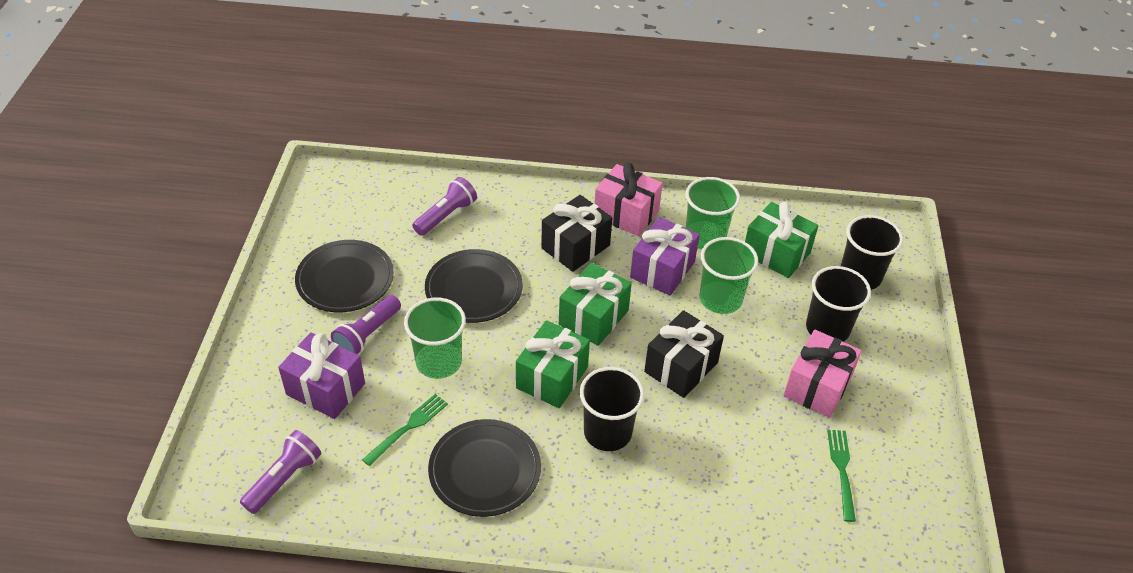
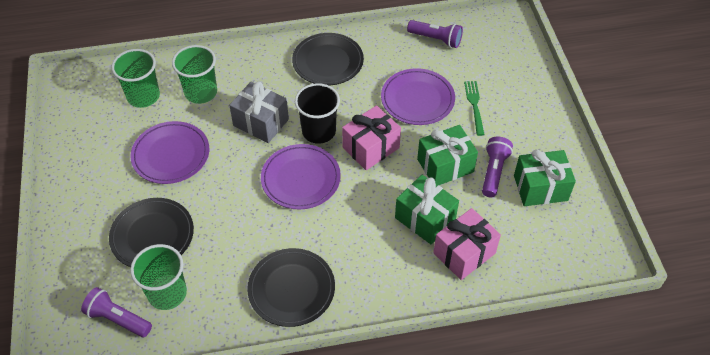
black cup: [580,367,644,451] [806,266,871,342] [841,215,903,290] = 3 -> [295,83,340,144] = 1
black gift: [541,195,612,272] [644,310,724,398] = 2 -> none = 0
green fork: [362,394,448,466] [827,430,856,522] = 2 -> [464,81,485,136] = 1
grey gift: none = 0 -> [229,82,289,143] = 1
purple gift: [278,332,365,419] [630,217,700,296] = 2 -> none = 0
purple plate: none = 0 -> [131,121,209,184] [261,144,341,209] [381,68,455,125] = 3

